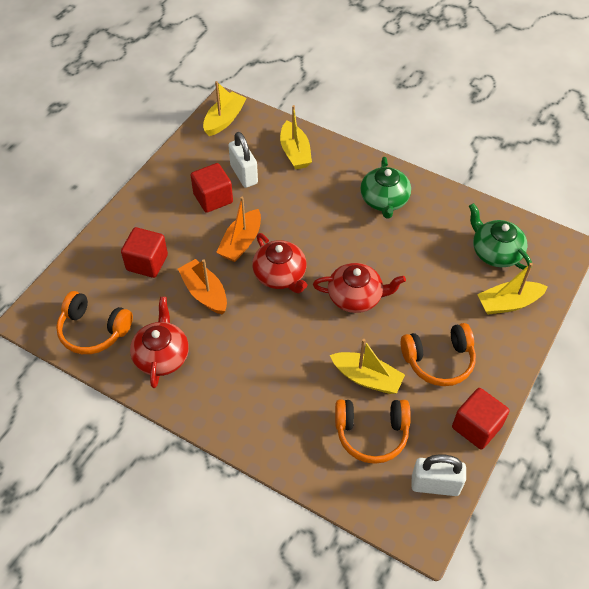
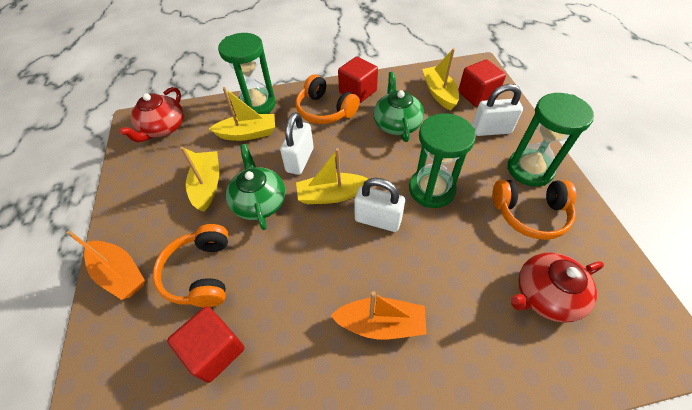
green hourglass: none = 0 -> [218,33,276,114] [409,113,476,208] [507,93,594,187] = 3
red teapot: [130,297,189,388] [252,233,307,293] [313,263,406,313] = 3 -> [118,87,184,142] [511,252,604,323] = 2
white padlock: [228,132,258,188] [411,454,466,496] = 2 -> [280,112,314,175] [354,178,405,232] [472,84,523,136] = 3

